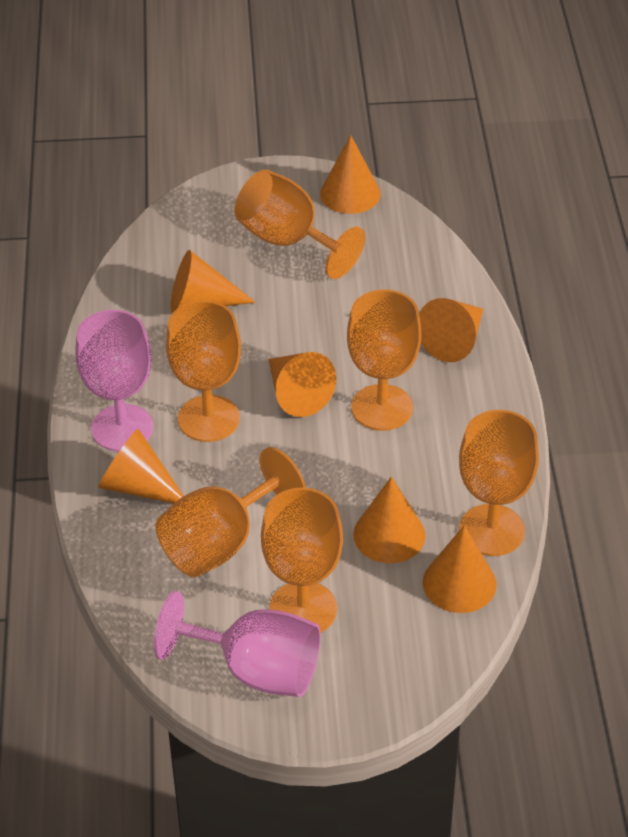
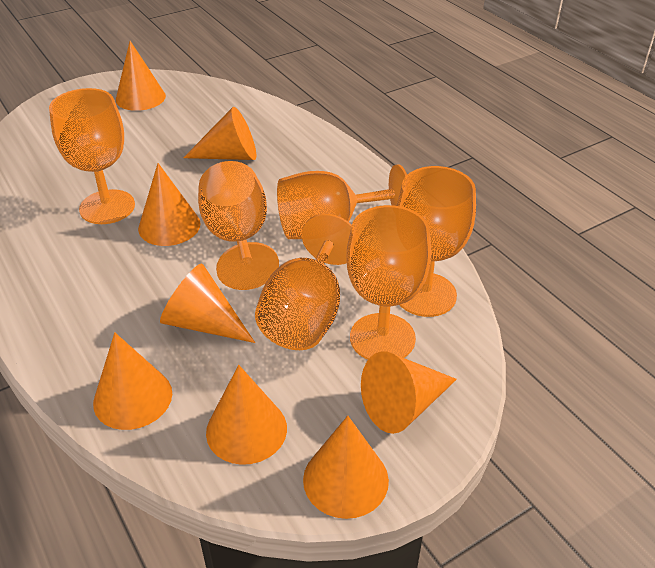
orange cone: [98,429,184,503] [171,250,256,313] [269,352,336,417] [320,135,381,214] [353,477,426,563] [419,298,483,362] [423,525,497,613] = 7 -> [93,332,172,430] [116,41,166,111] [138,163,200,246] [160,263,255,343] [184,107,256,160] [206,365,287,465] [303,416,389,519] [361,351,457,434] = 8
pink goblet: [75,310,154,451] [154,591,321,697] = 2 -> none = 0

